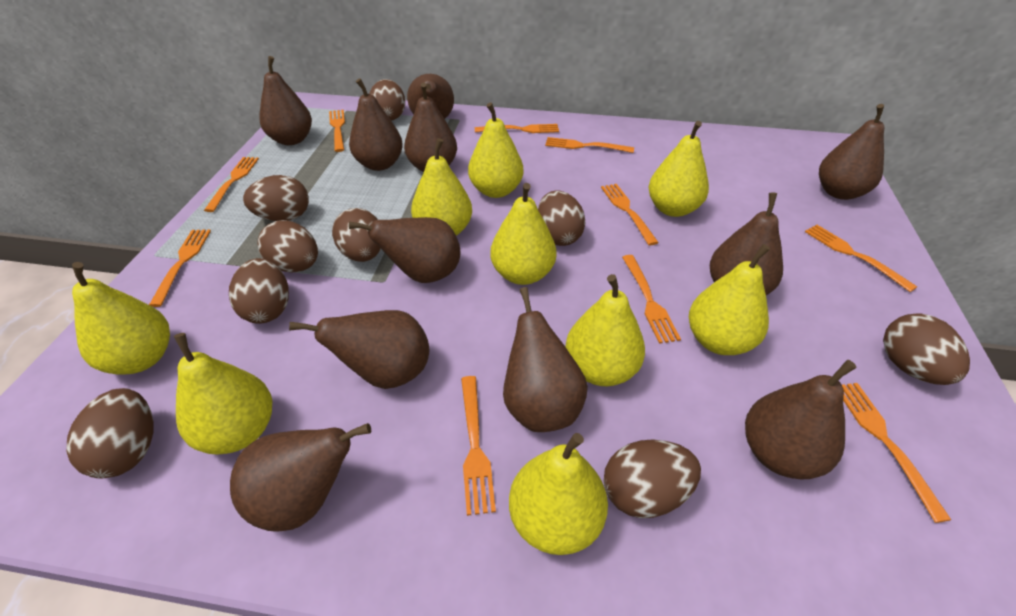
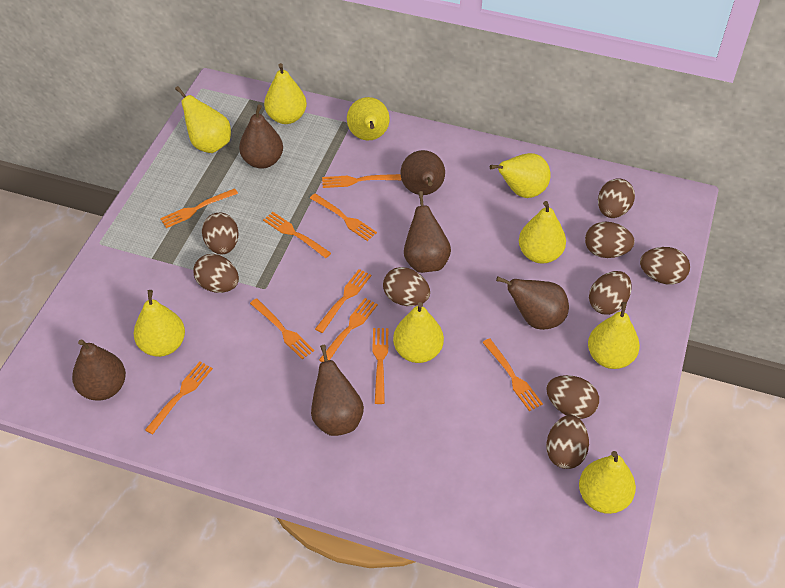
brown pear: [230,423,371,532] [259,56,312,145] [289,310,429,389] [349,79,403,171] [349,217,460,283] [404,82,457,172] [407,74,454,119] [503,287,588,432] [710,193,783,295] [745,360,857,480] [819,104,884,200] = 11 -> [72,339,126,401] [239,104,283,169] [311,345,364,436] [401,150,445,195] [404,191,451,273] [496,277,569,330] = 6

